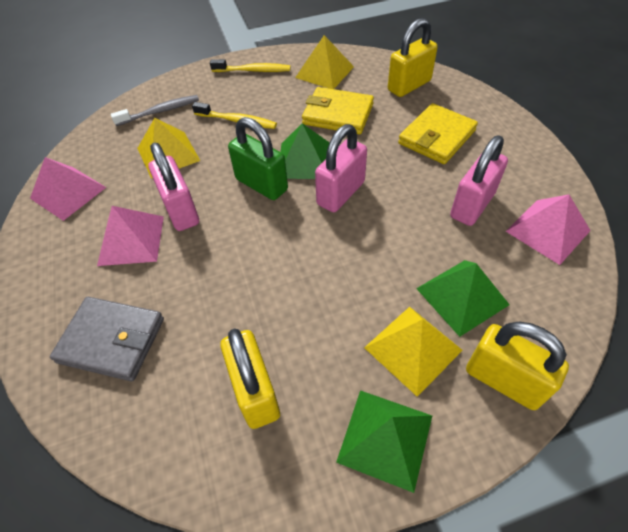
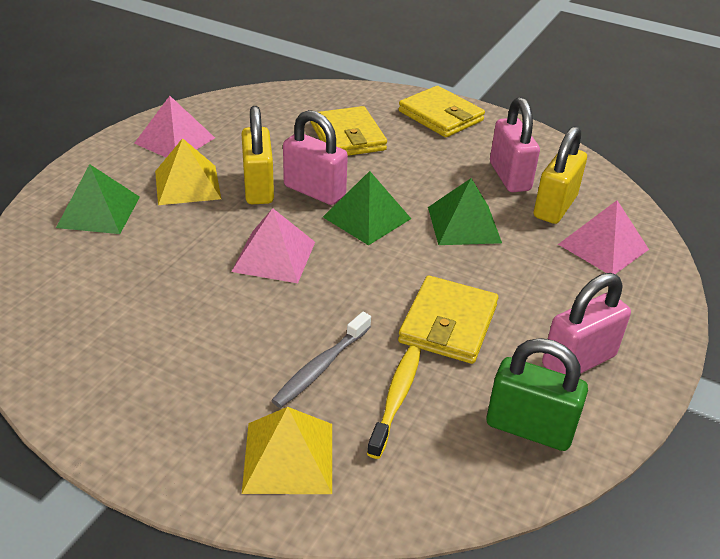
grey wallet: [50,297,164,381] = 1 -> none = 0
yellow padlock: [220,328,280,429] [388,18,438,97] [466,322,569,410] = 3 -> [242,106,274,204] [533,126,587,224] = 2
yellow pyramid: [137,118,200,179] [295,35,354,89] [364,307,463,397] = 3 -> [155,138,221,205] [242,407,332,494] = 2
yellow toothbrush: [192,102,277,129] [210,59,291,72] = 2 -> [367,346,421,459] = 1
yellow wallet: [302,87,374,134] [398,103,478,164] = 2 -> [311,106,387,156] [398,275,498,364] [399,86,485,137] = 3

